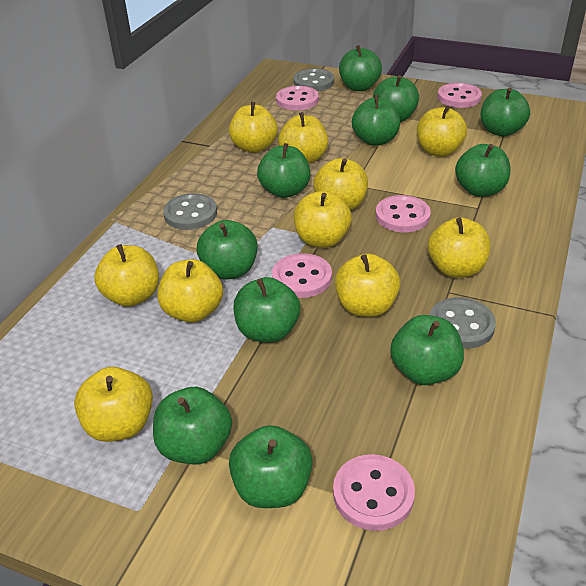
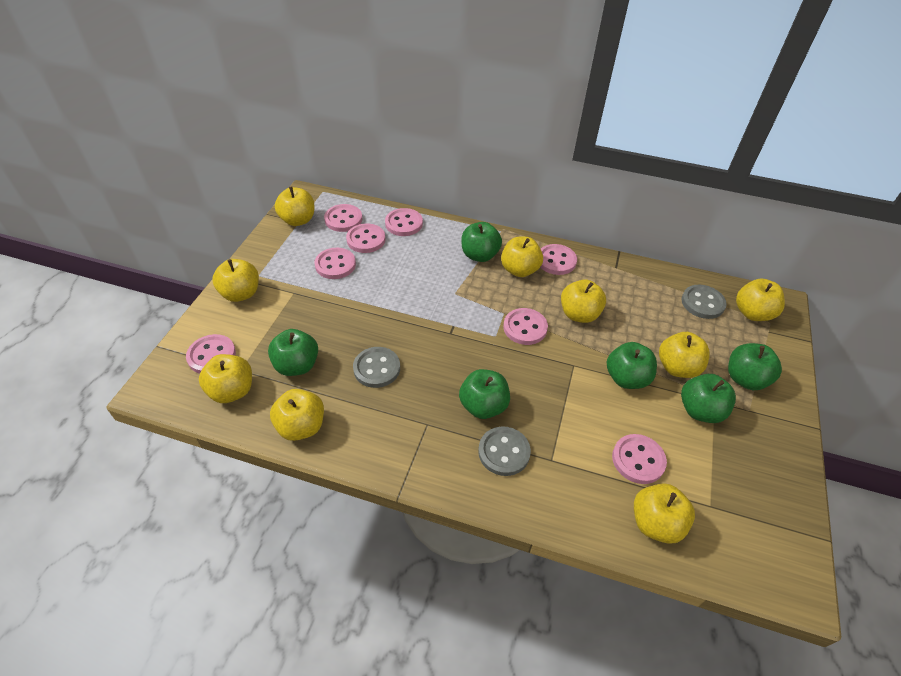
green apple: [153,387,232,464] [197,220,258,280] [229,425,313,508] [233,277,300,342] [257,143,310,198] [339,45,382,91] [352,95,400,146] [373,75,419,122] [390,315,464,385] [455,144,510,197] [481,88,530,137] = 11 -> [268,329,318,376] [459,369,510,419] [461,222,502,262] [607,342,657,389] [681,374,736,423] [728,343,782,390] = 6
pink button: [272,253,332,298] [276,86,319,110] [333,454,415,531] [376,195,431,232] [437,83,482,108] = 5 -> [186,334,236,374] [314,248,356,279] [324,204,362,232] [346,224,385,253] [385,208,423,236] [503,308,548,345] [540,244,577,275] [612,434,667,484] = 8
yellow apple: [74,367,153,442] [94,244,159,307] [157,259,223,323] [229,102,278,153] [278,112,328,164] [294,191,352,248] [313,158,368,210] [335,254,401,317] [417,105,467,156] [428,217,491,278] = 10 -> [199,354,252,403] [212,259,259,302] [270,389,324,441] [275,186,314,226] [501,236,543,277] [561,279,606,323] [634,483,695,544] [659,332,710,378] [736,278,785,321] = 9

